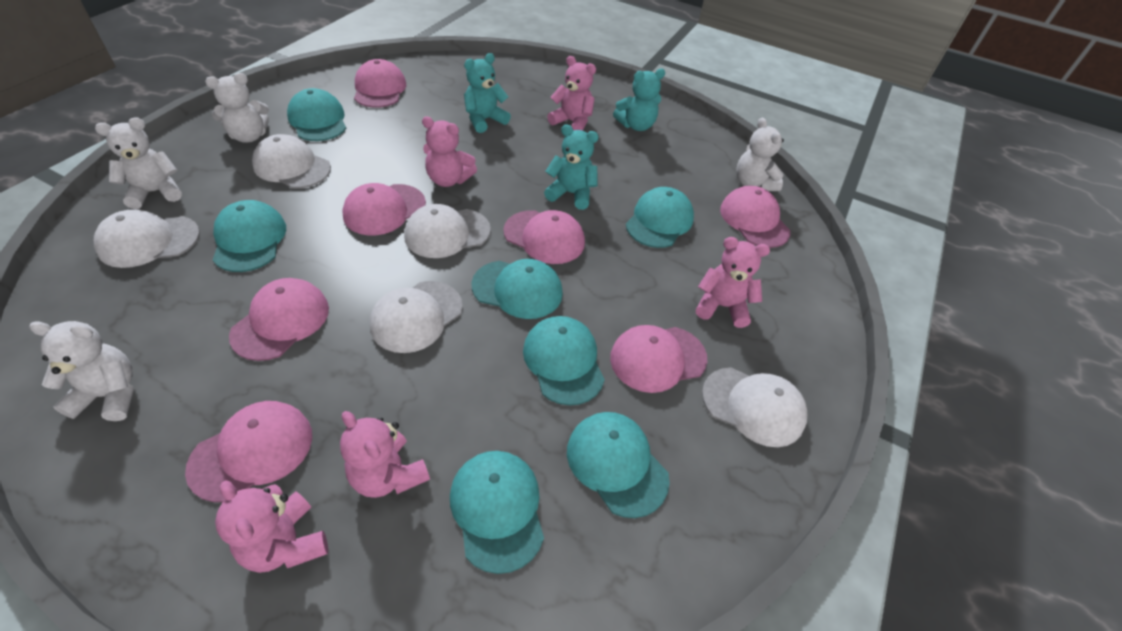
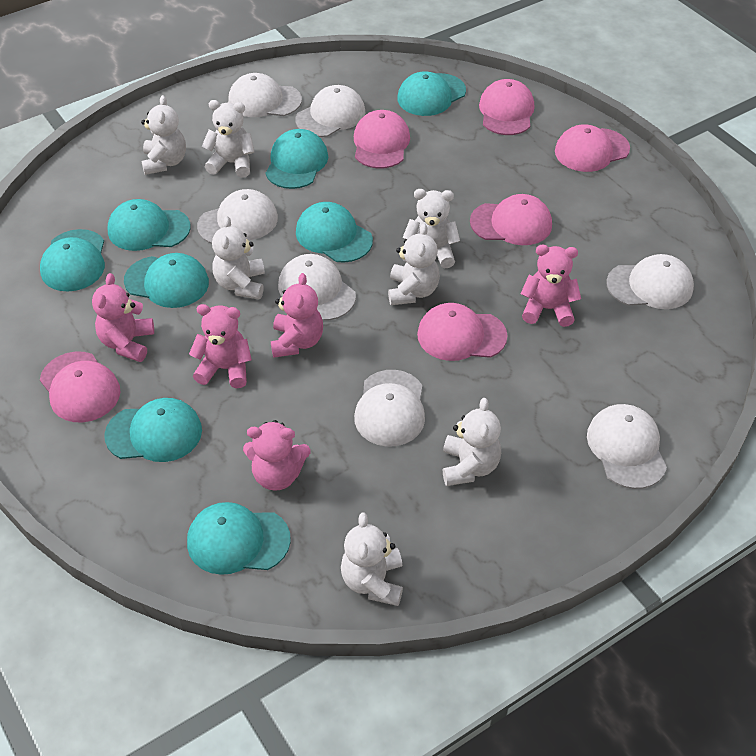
pink cap: [185,401,312,502] [229,278,329,361] [342,183,426,235] [354,59,406,108] [503,210,585,264] [610,325,707,393] [720,186,791,248] = 7 -> [40,351,120,422] [354,110,410,169] [417,303,508,361] [470,194,552,245] [479,79,534,135] [555,124,630,172] = 6
turquoise cap: [213,200,286,272] [287,88,346,141] [450,451,544,574] [471,259,563,319] [523,316,605,405] [567,412,670,518] [626,187,694,248] = 7 -> [40,229,105,291] [104,398,202,462] [107,199,190,251] [124,253,209,308] [187,502,291,575] [265,129,328,189] [296,202,373,263] [397,71,466,116] = 8
turquoise teddy bear: [464,53,511,133] [544,124,599,210] [613,69,665,131] = 3 -> none = 0
white cap: [94,209,200,268] [252,134,331,188] [370,281,463,353] [404,204,491,258] [702,367,807,447] = 5 -> [197,189,278,244] [228,73,302,117] [278,254,356,321] [295,85,366,137] [354,370,425,447] [587,404,667,489] [606,254,694,309] = 7
white teddy bear: [29,321,134,421] [95,117,182,209] [205,73,269,143] [736,117,784,191] = 4 -> [141,95,186,175] [202,100,254,178] [212,216,265,299] [341,513,403,606] [388,223,440,305] [403,189,460,268] [443,398,501,486] = 7

